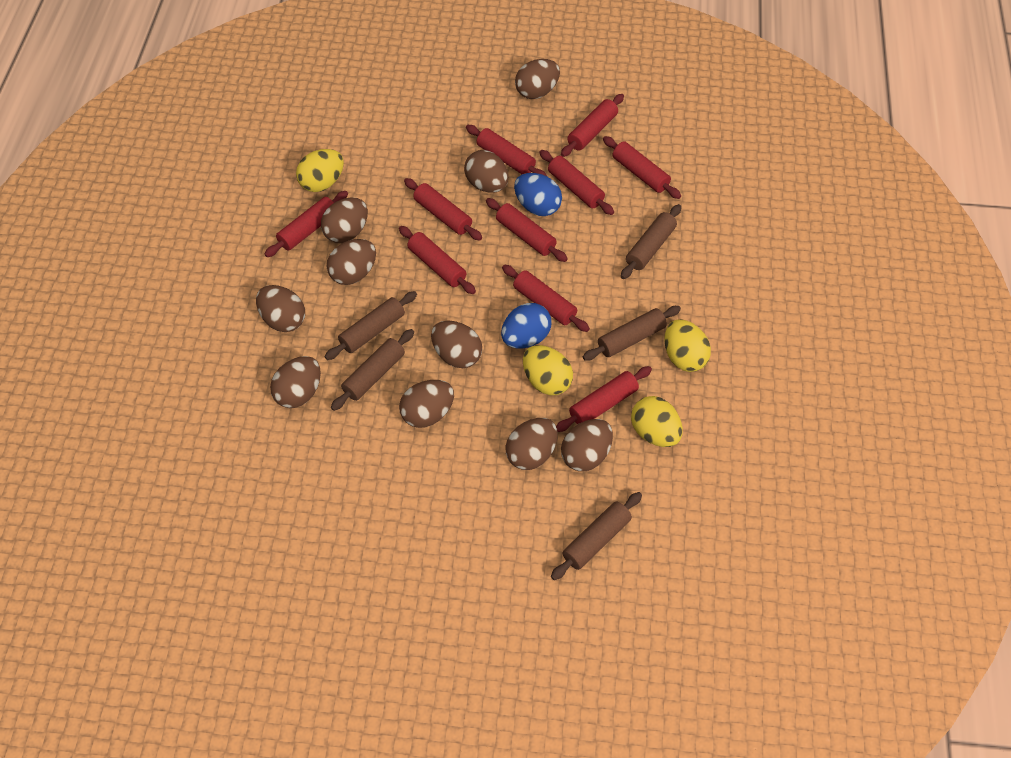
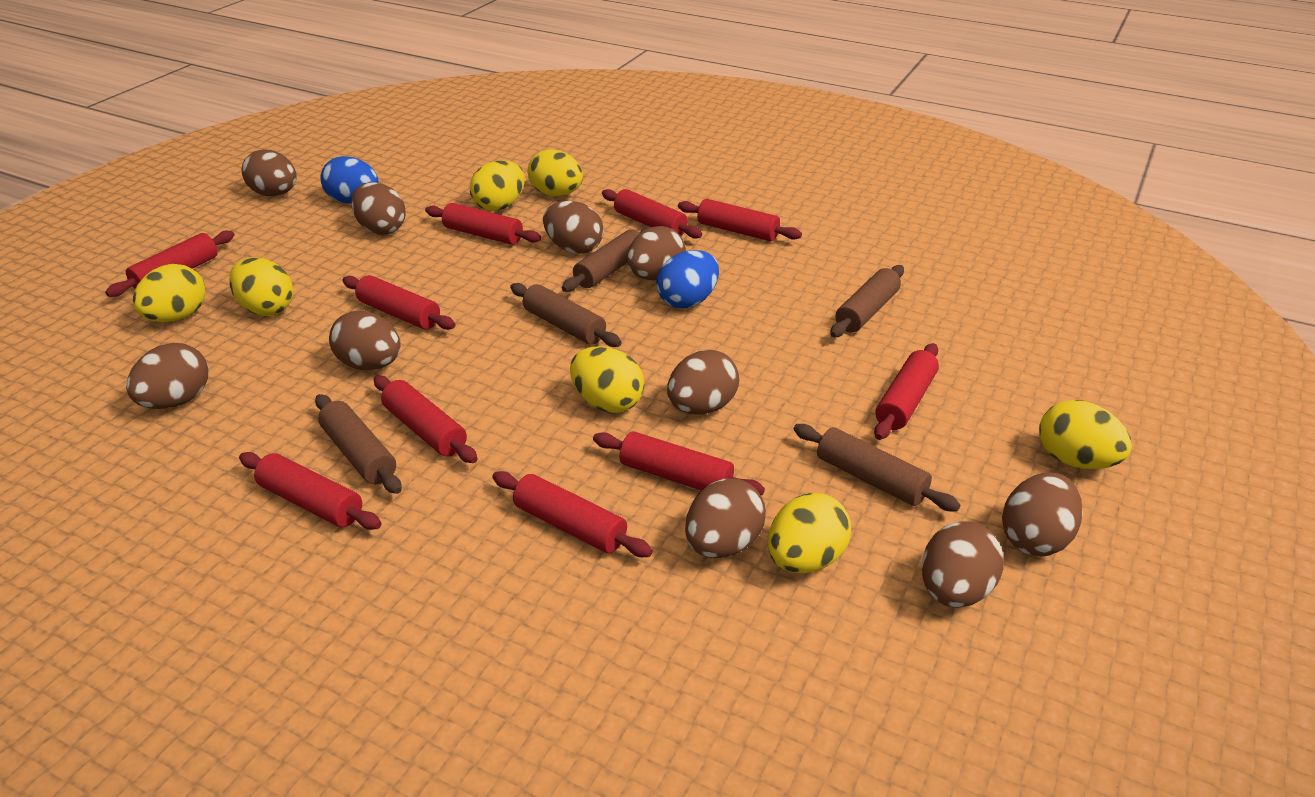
yellow egg: [296,149,344,192] [523,345,573,395] [631,396,683,447] [664,319,711,372] = 4 -> [133,264,205,322] [229,257,293,316] [470,160,525,211] [528,149,583,196] [570,346,645,413] [768,493,851,573] [1039,400,1132,469] = 7

